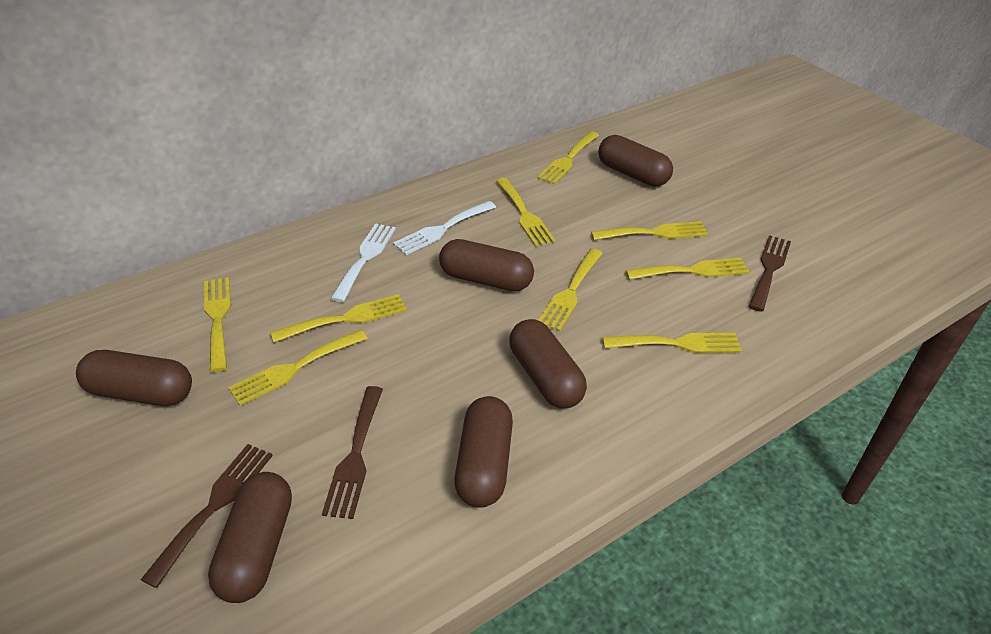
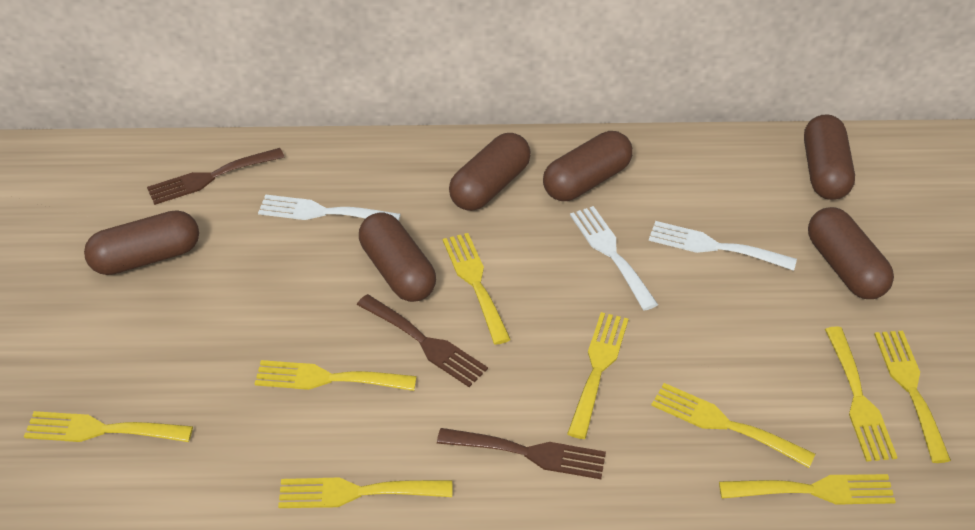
white fork: [330,223,396,302] [393,201,496,255] = 2 -> [258,195,401,221] [570,206,658,311] [649,221,797,271] = 3

